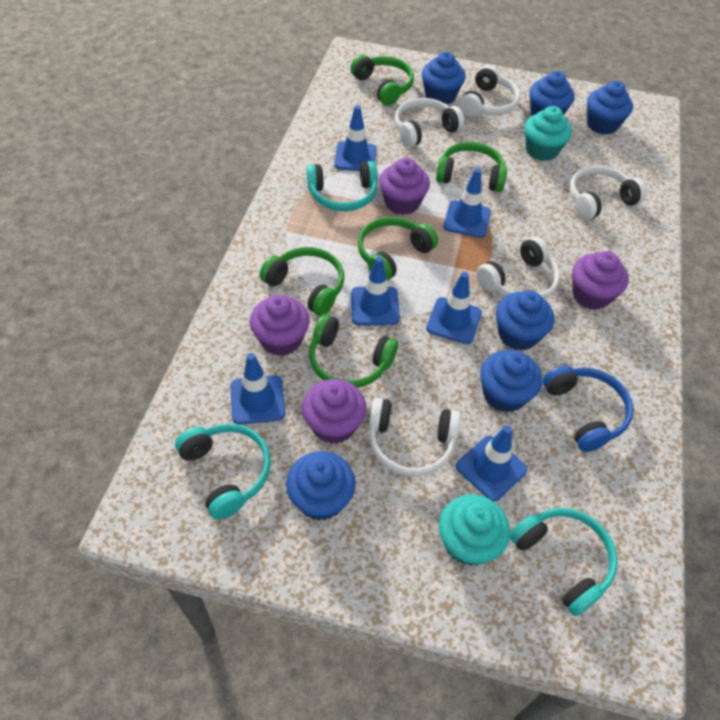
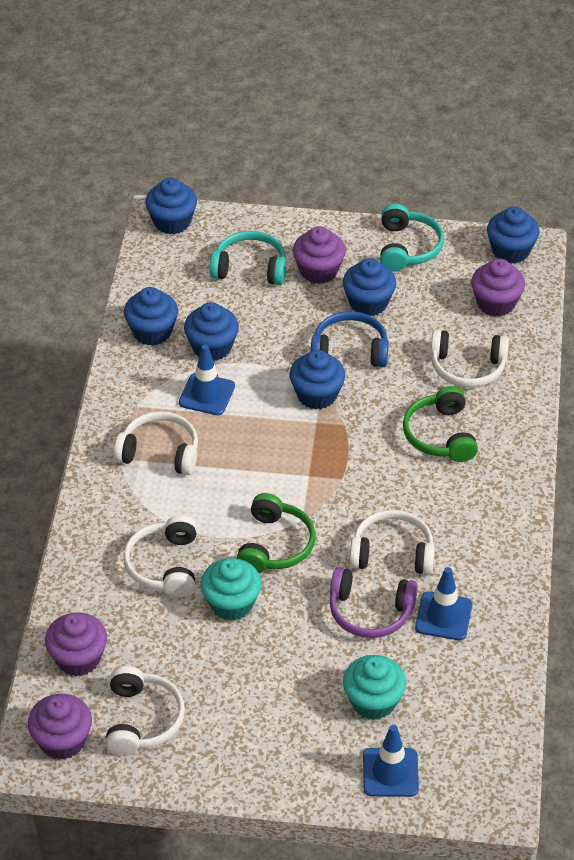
blue traffic cone: [230,353,285,425] [334,105,376,171] [351,257,400,325] [426,272,482,344] [443,168,491,238] [456,425,527,501] = 6 -> [179,344,235,415] [363,725,419,797] [415,567,472,640] = 3
green headphones: [260,247,344,316] [309,314,398,388] [351,54,414,105] [358,216,438,281] [436,142,507,192] = 5 -> [236,493,316,573] [403,386,478,462] = 2
purple headphones: none = 0 -> [330,567,418,638] = 1
turquoise headphones: [175,423,271,520] [307,161,377,211] [510,508,618,616] = 3 -> [210,231,286,285] [380,204,444,271] = 2

